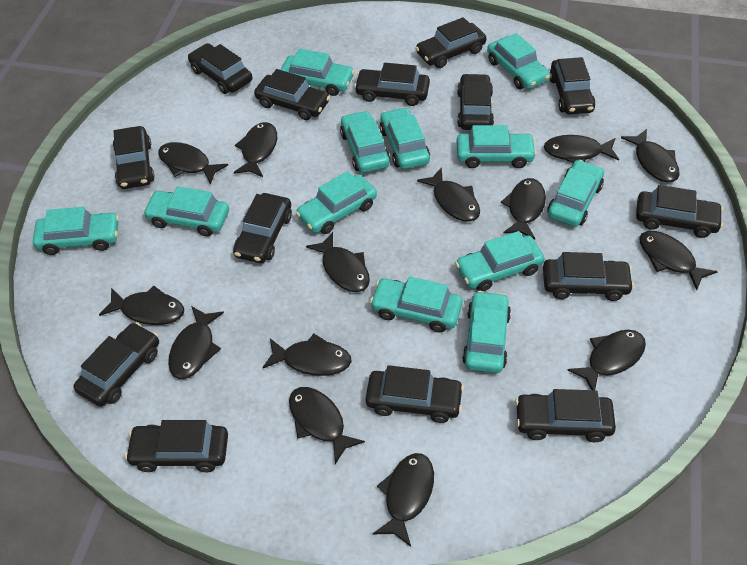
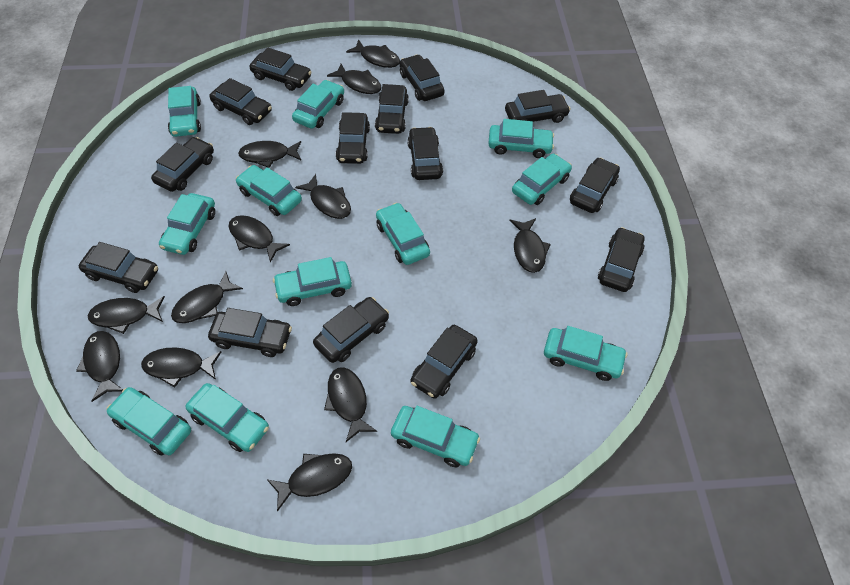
black fish: [99,286,184,325] [158,142,228,185] [168,306,224,379] [234,122,277,177] [262,334,352,376] [289,387,365,464] [306,232,370,292] [373,453,434,547] [417,167,480,222] [501,178,546,239] [544,135,619,163] [568,330,646,390] [621,129,680,183] [639,231,718,290] = 14 -> [76,331,123,402] [88,296,165,334] [141,347,221,388] [171,271,243,323] [229,215,290,263] [238,141,301,168] [267,453,352,512] [295,174,351,219] [324,367,377,442] [327,64,381,94] [346,39,400,68] [509,218,551,273] = 12

